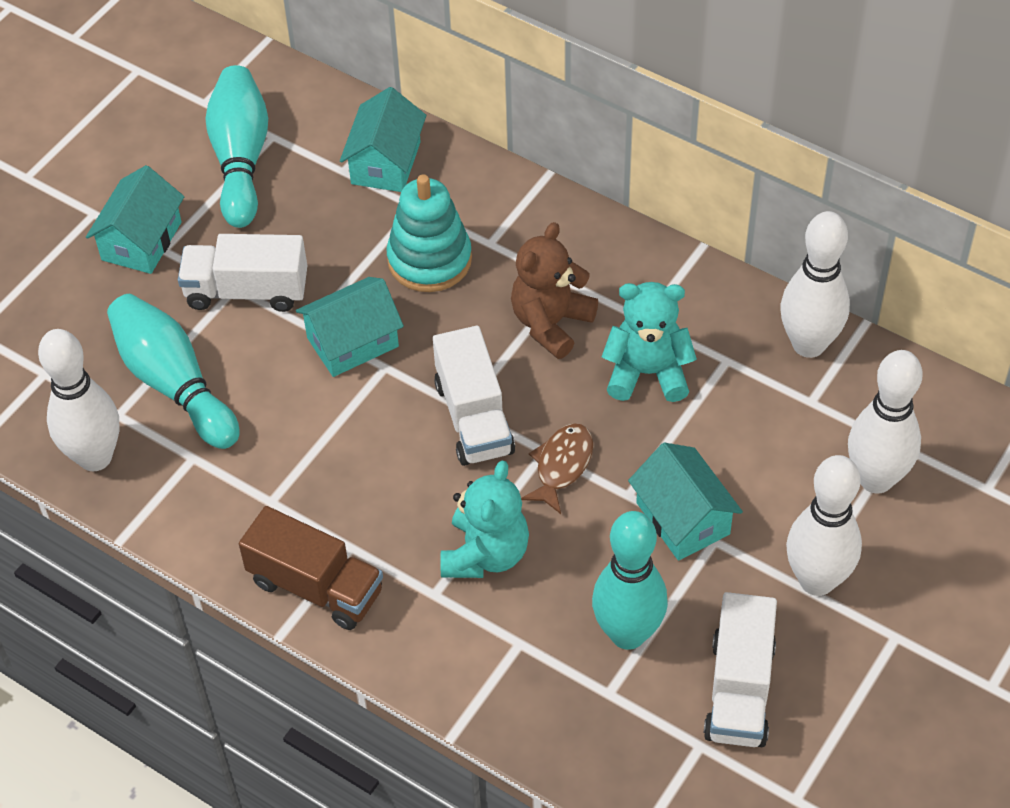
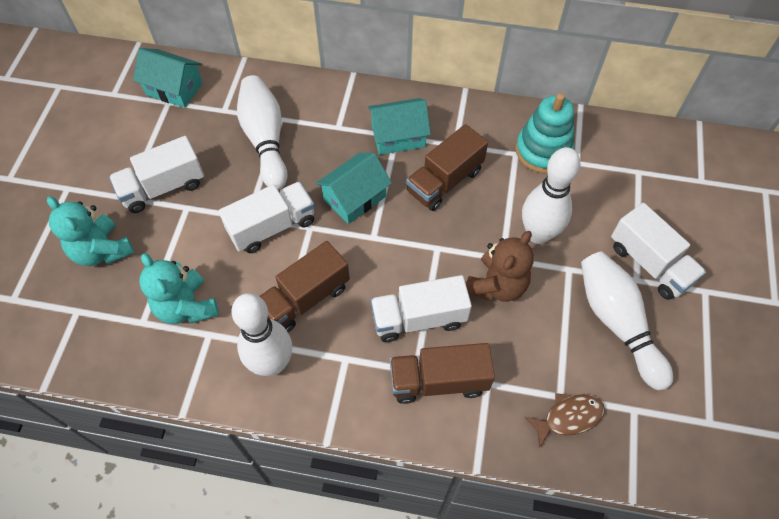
brown truck: [239,506,383,630] = 1 -> [259,241,350,332] [390,343,495,404] [406,124,488,211] = 3
turquoise bowling pin: [107,294,240,449] [205,65,268,228] [592,511,668,650] = 3 -> none = 0
turquoise house: [86,165,184,274] [296,277,404,377] [340,87,426,192] [628,443,743,561] = 4 -> [133,48,203,108] [316,153,392,224] [368,98,431,155] = 3
white truck: [178,234,307,312] [433,326,515,466] [703,592,777,747] = 3 -> [109,136,204,213] [219,181,315,253] [371,275,472,342] [611,203,706,300] = 4

